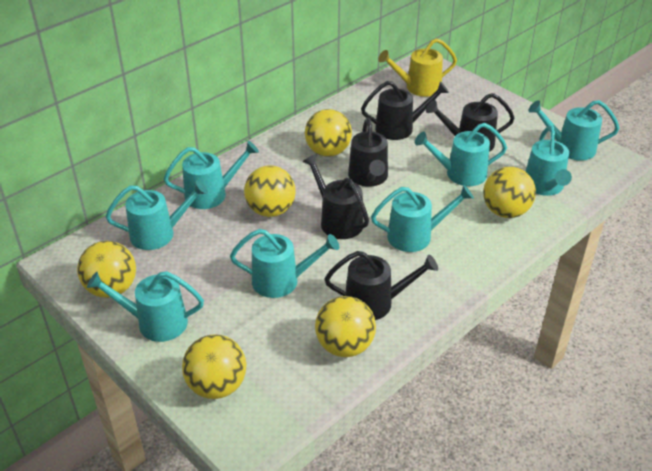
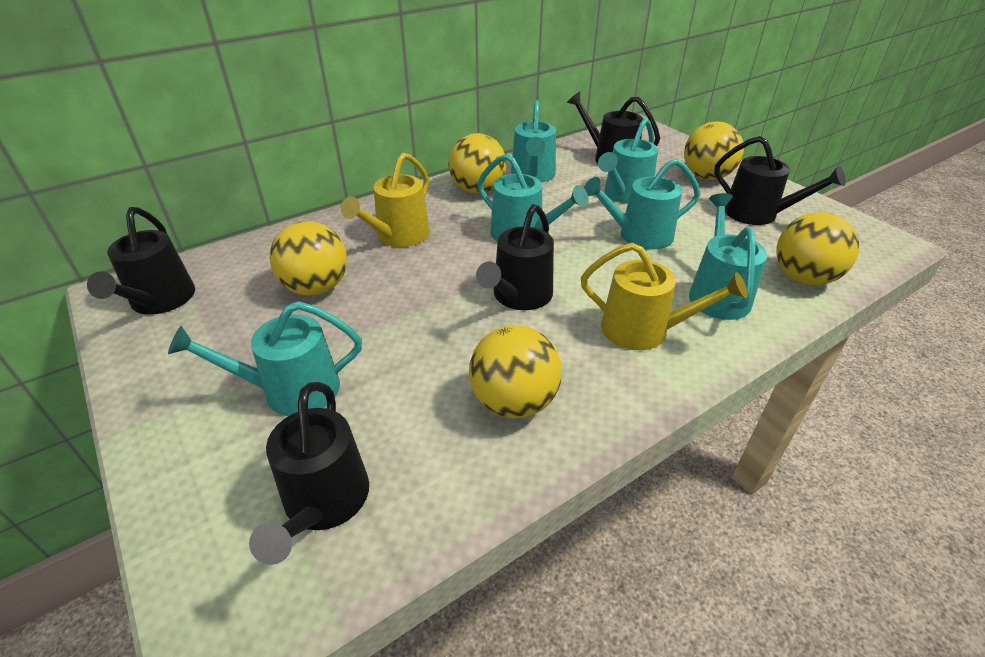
turquoise watering can: [87,271,204,342] [105,181,208,250] [164,141,259,209] [230,229,339,298] [371,185,474,252] [415,123,507,186] [525,126,572,196] [528,100,620,161] = 8 -> [168,301,362,416] [477,154,589,242] [511,100,556,183] [584,159,700,250] [598,118,658,204] [689,193,767,320] = 6
yellow ball: [77,241,136,298] [182,334,246,399] [244,165,296,217] [305,109,352,157] [315,296,376,357] [483,167,536,218] = 6 -> [269,221,347,295] [449,133,507,194] [469,325,562,418] [684,122,744,180] [776,212,859,285] = 5
yellow watering can: [378,38,457,97] = 1 -> [341,153,430,247] [581,243,748,350] = 2

